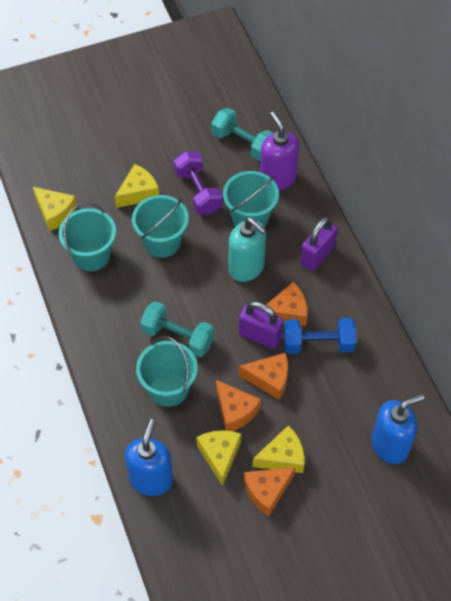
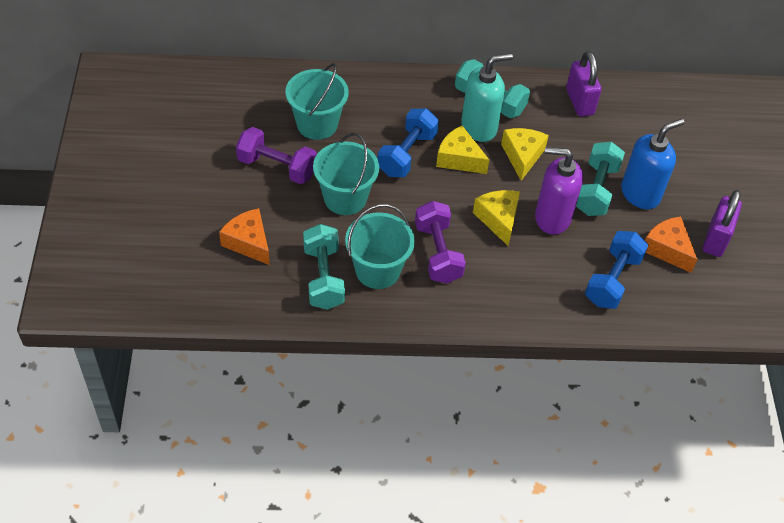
blue dumbbell: [284,318,356,354] = 1 -> [378,109,439,177] [585,231,649,309] = 2
blue soap dispenser: [125,419,173,496] [371,394,424,464] = 2 -> [621,119,684,209] = 1
orange cheese: [216,380,261,431] [239,353,288,400] [244,467,296,517] [266,282,307,326] = 4 -> [219,208,270,265] [645,216,698,273] = 2
purple dumbbell: [174,151,223,215] = 1 -> [236,127,317,184] [415,201,466,283] = 2
turquoise bucket: [59,202,116,271] [132,195,189,258] [136,336,198,407] [223,171,279,227] = 4 -> [285,63,349,140] [313,133,379,215] [345,204,415,289] = 3
turquoise dumbbell: [140,301,214,357] [212,108,273,161] = 2 -> [303,224,345,310] [455,59,530,118] [576,142,625,216] = 3
yellow cheese: [33,187,77,232] [115,164,159,208] [196,430,241,486] [253,425,304,473] = 4 -> [436,126,489,174] [473,190,520,246] [501,128,549,181] = 3

